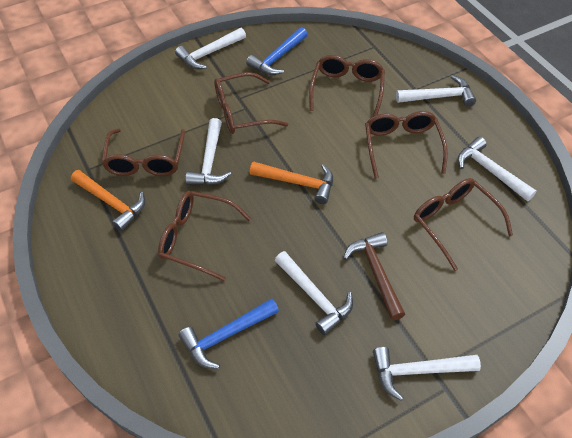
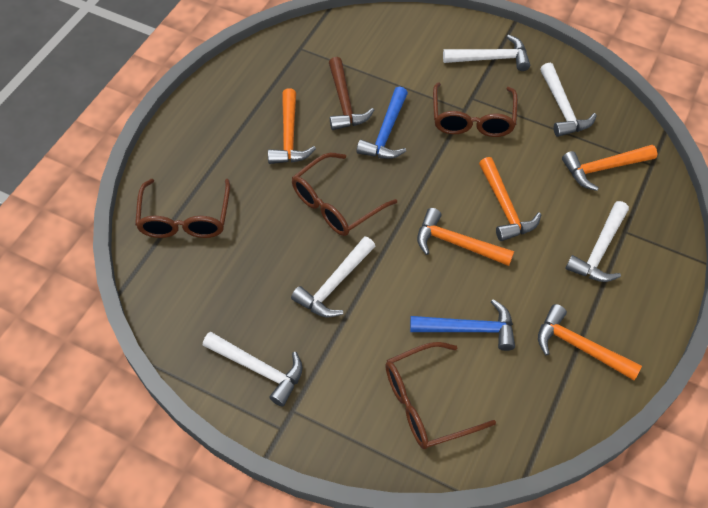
brown glasses: [102,129,185,176] [158,191,251,281] [214,72,288,134] [309,55,385,116] [365,111,448,179] [414,178,513,271] = 6 -> [135,179,230,238] [292,153,397,236] [385,342,496,449] [433,82,518,137] = 4
orange hammer: [71,170,145,231] [250,161,333,204] = 2 -> [268,88,316,164] [417,208,514,266] [479,157,541,241] [538,304,642,380] [562,145,657,191] = 5
white hammer: [175,28,246,69] [185,118,231,185] [275,251,353,335] [373,347,481,401] [396,75,476,107] [458,137,537,201] = 6 -> [203,331,303,407] [291,236,375,317] [443,35,530,71] [540,63,597,137] [566,201,629,282] = 5

